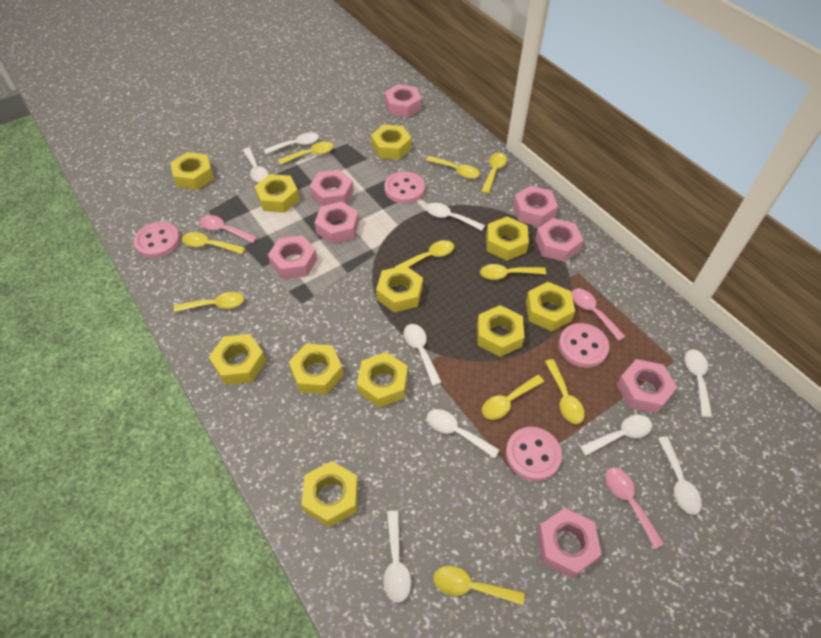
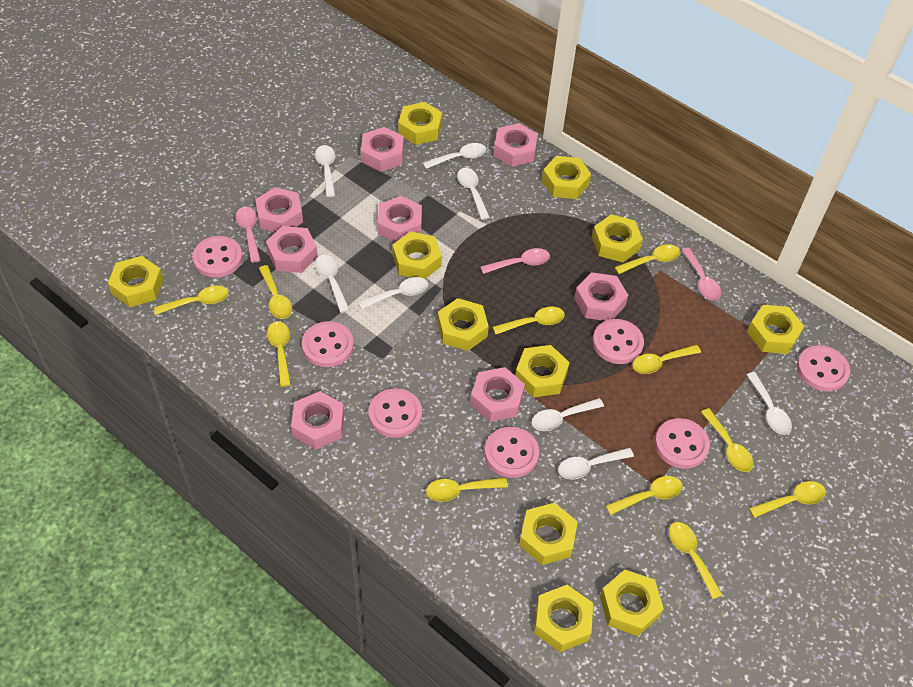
pink button: [134,222,180,258] [384,171,425,204] [506,427,562,481] [559,323,609,368] = 4 -> [192,236,243,278] [302,321,354,367] [369,388,422,438] [484,427,539,478] [593,319,644,364] [655,418,710,469] [797,345,850,392] = 7
white spoon: [243,148,269,183] [264,132,319,154] [383,511,411,603] [404,324,442,386] [426,203,485,231] [427,409,499,458] [580,415,652,456] [658,436,702,515] [685,349,712,418] = 9 -> [315,145,335,197] [315,255,350,313] [358,277,428,309] [423,143,486,169] [457,168,490,220] [532,398,604,431] [558,448,634,479] [746,372,792,435] = 8
yellow spoon: [174,292,244,312] [182,232,245,254] [278,142,334,165] [395,240,454,267] [426,156,480,179] [434,566,525,605] [480,264,546,280] [481,153,507,194] [482,375,544,419] [545,359,585,424] = 10 -> [154,286,229,315] [259,265,292,319] [267,321,291,387] [426,478,508,502] [493,306,565,335] [606,476,683,515] [615,244,681,274] [632,345,701,374] [669,522,723,599] [701,408,754,472] [749,481,826,518] = 11

